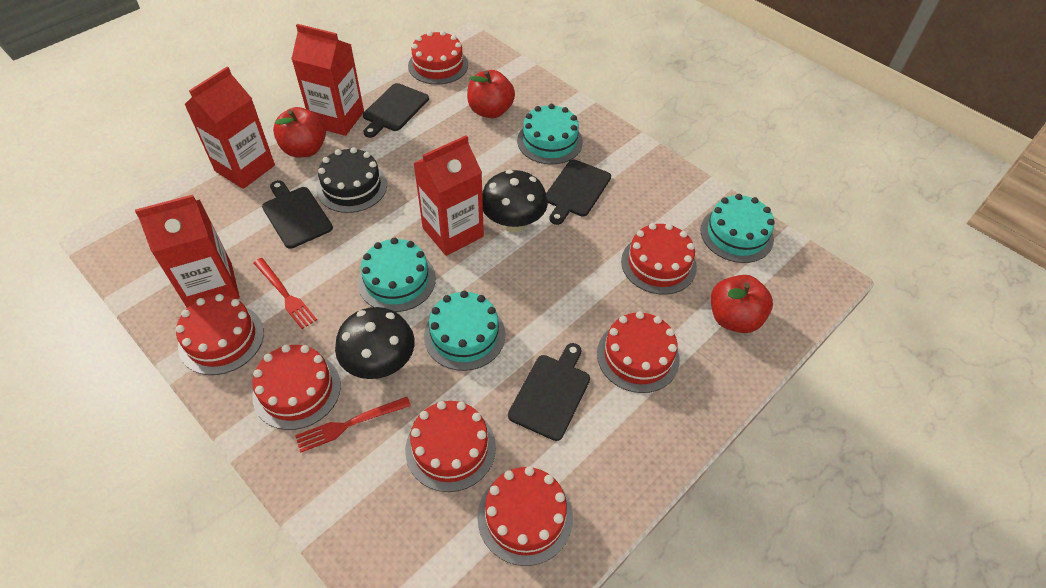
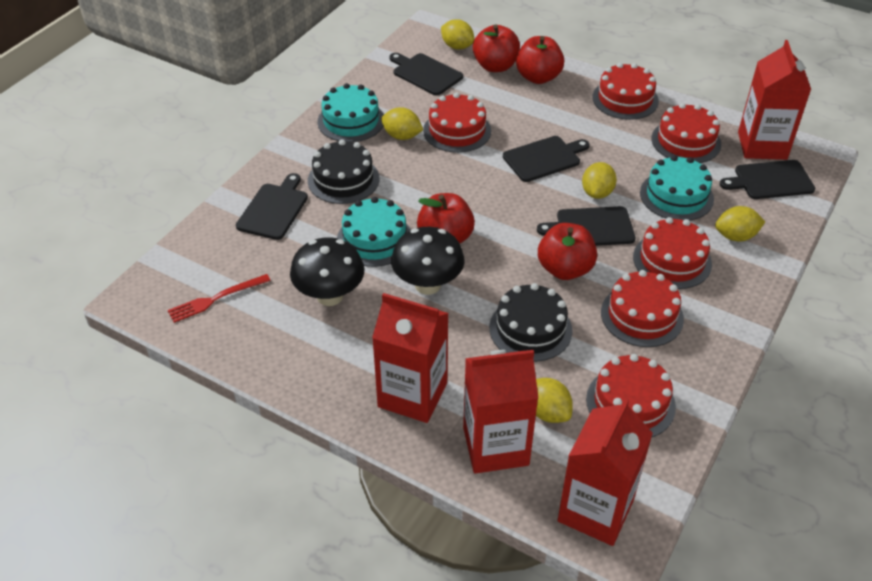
black cake: [316,147,387,213] = 1 -> [308,139,380,204] [489,283,572,362] = 2
black cutting board: [262,180,333,249] [363,83,429,138] [508,343,590,441] [546,160,611,225] = 4 -> [236,173,308,240] [389,53,463,95] [503,136,590,182] [537,206,635,246] [720,160,815,199] = 5
red apple: [273,107,326,158] [467,70,515,118] [711,275,773,333] = 3 -> [417,193,475,244] [473,25,520,72] [516,36,564,84] [538,223,597,280] = 4
red cake: [176,294,264,375] [252,345,341,430] [405,401,496,492] [408,31,468,85] [477,466,573,566] [597,311,680,393] [621,223,697,295] = 7 -> [423,92,491,153] [586,354,676,438] [593,63,659,120] [601,270,684,347] [633,217,712,289] [651,103,721,163] = 6
red fork: [254,258,317,329] [295,397,411,453] = 2 -> [168,274,271,323] = 1
turquoise cake: [358,238,436,312] [424,291,505,371] [517,104,583,164] [700,194,775,263] = 4 -> [317,83,384,142] [337,197,411,267] [640,155,714,221] = 3
yellow lemon: none = 0 -> [381,107,423,140] [441,19,474,49] [536,378,573,423] [582,162,617,199] [715,206,765,241] = 5

